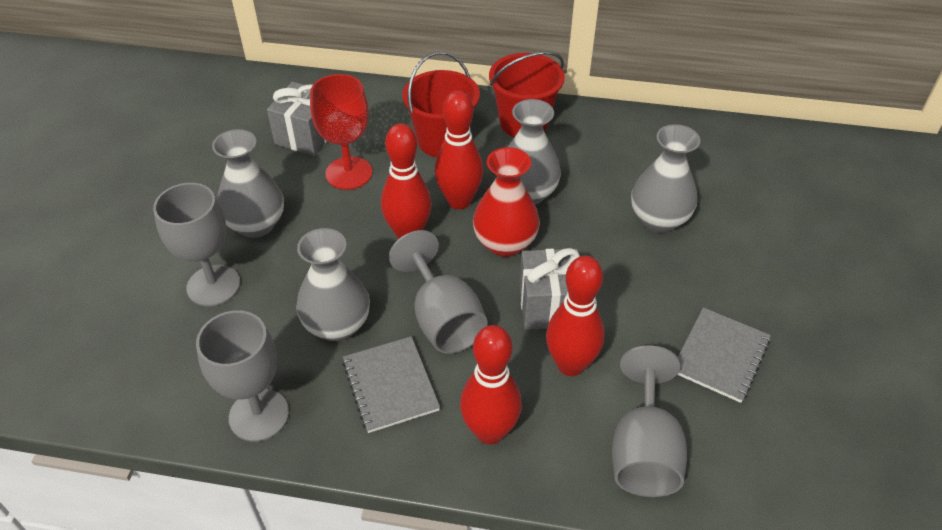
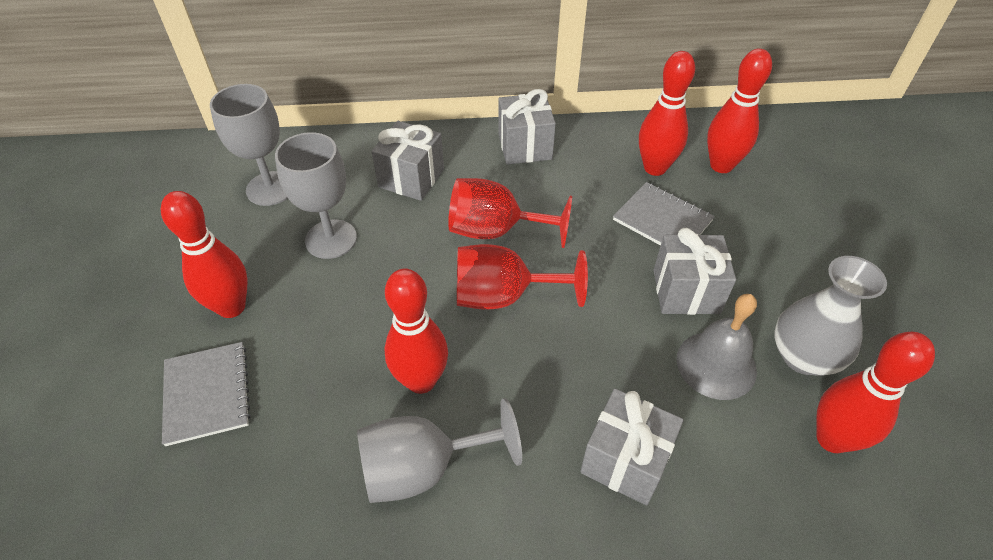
grey bell: none = 0 -> [677,294,757,400] = 1
grey gift: [267,82,327,156] [519,248,580,329] = 2 -> [371,121,444,201] [498,89,556,165] [580,389,683,505] [654,228,736,315] = 4
grey goblet: [153,183,240,306] [196,310,289,442] [389,230,488,354] [612,346,687,497] = 4 -> [210,84,288,206] [275,132,357,259] [357,398,522,503] = 3
grey vase: [212,129,284,238] [296,228,370,341] [508,99,561,205] [631,124,700,233] = 4 -> [774,256,887,376] = 1
red bowling pin: [381,123,432,239] [435,91,483,209] [460,325,522,445] [546,256,605,376] = 4 -> [161,191,248,318] [384,268,448,394] [639,51,695,176] [707,48,772,173] [816,332,935,453] = 5
red bucket: [402,52,480,157] [489,51,565,137] = 2 -> none = 0
red goblet: [310,74,372,190] = 1 -> [448,178,572,248] [457,244,588,310] = 2
red vase: [473,147,540,257] = 1 -> none = 0

